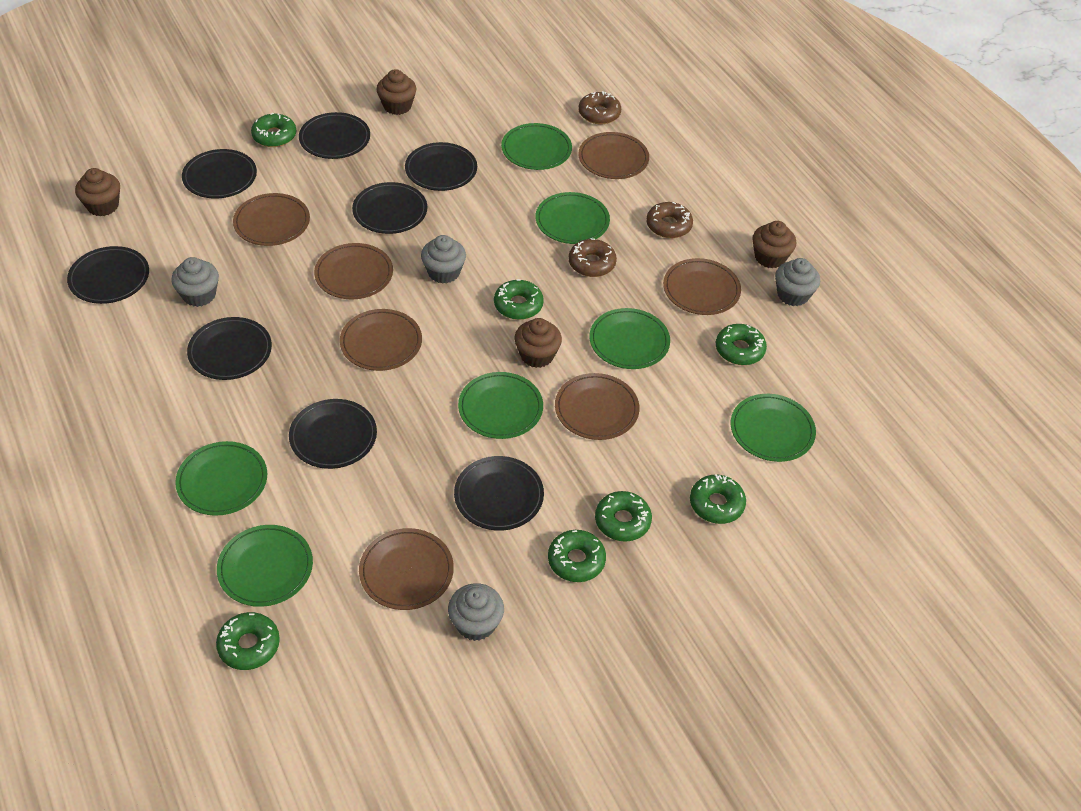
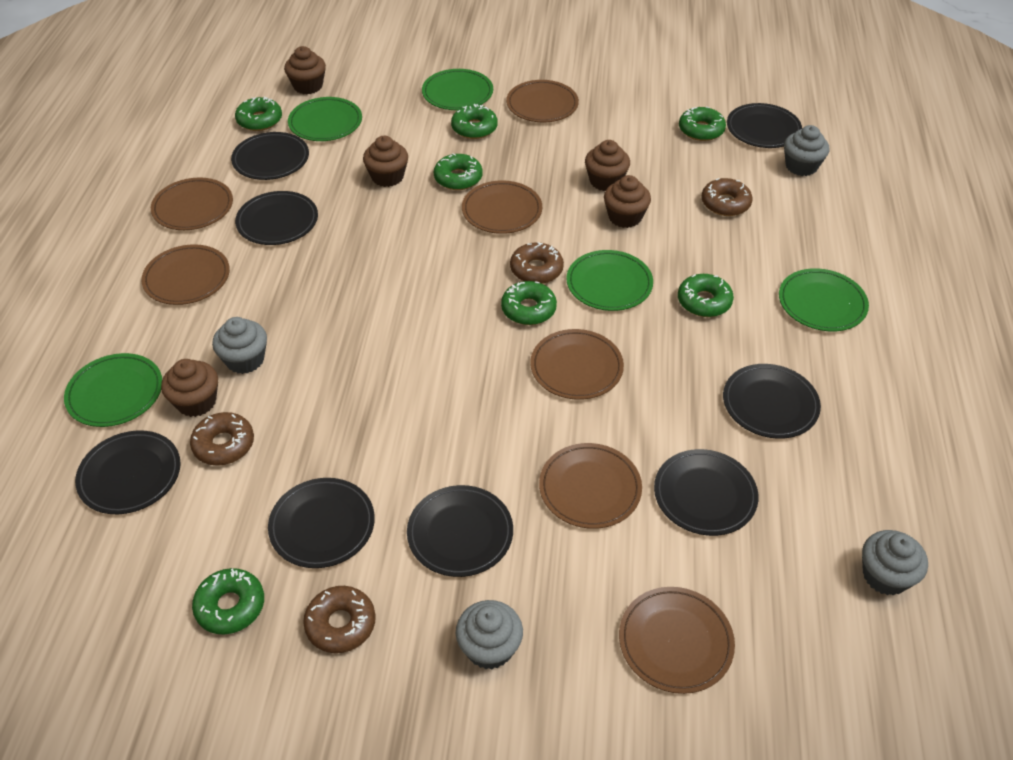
brown cupcake: [75,168,120,216] [376,69,416,115] [515,318,562,368] [753,221,796,268] = 4 -> [161,359,218,417] [284,46,326,94] [363,136,408,187] [585,140,630,191] [604,175,651,228] = 5
brown donut: [568,238,617,277] [578,91,621,124] [646,202,693,238] = 3 -> [190,412,254,466] [303,586,376,653] [510,242,564,284] [701,178,752,216] = 4
green plate: [175,441,267,516] [217,525,313,607] [458,372,543,439] [501,123,572,170] [535,192,610,244] [590,308,670,369] [731,394,816,462] = 7 -> [64,353,162,427] [288,97,362,141] [422,69,493,110] [567,250,653,311] [779,268,869,331] = 5

